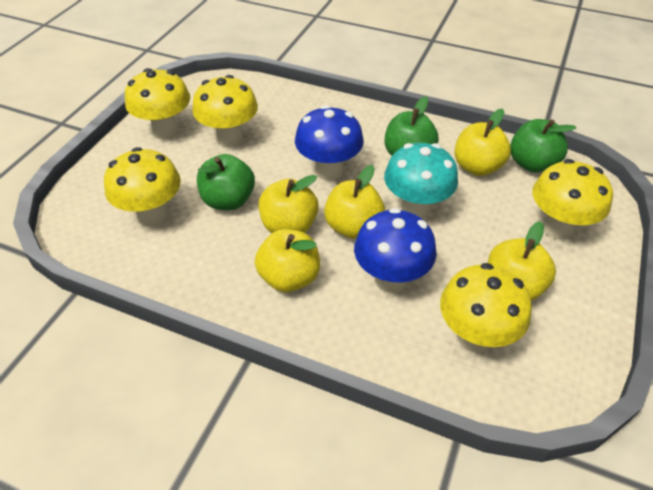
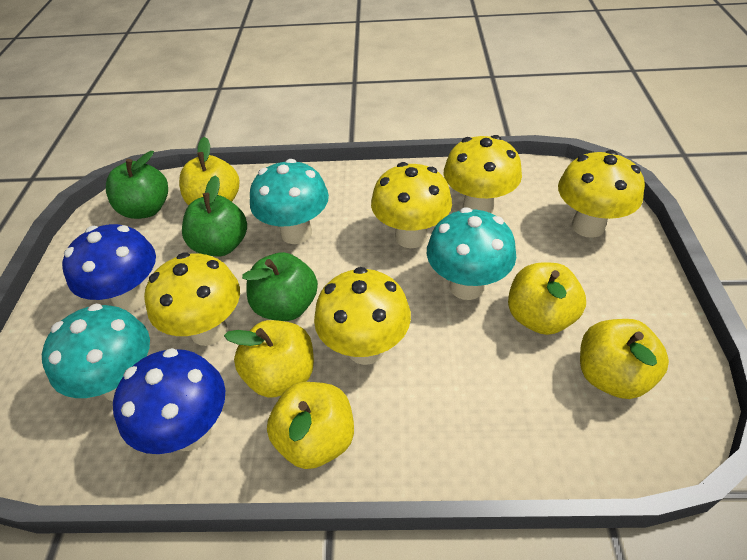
turquoise mushroom: [384,143,458,219] = 1 -> [42,303,150,401] [250,159,329,244] [427,207,516,300] = 3

